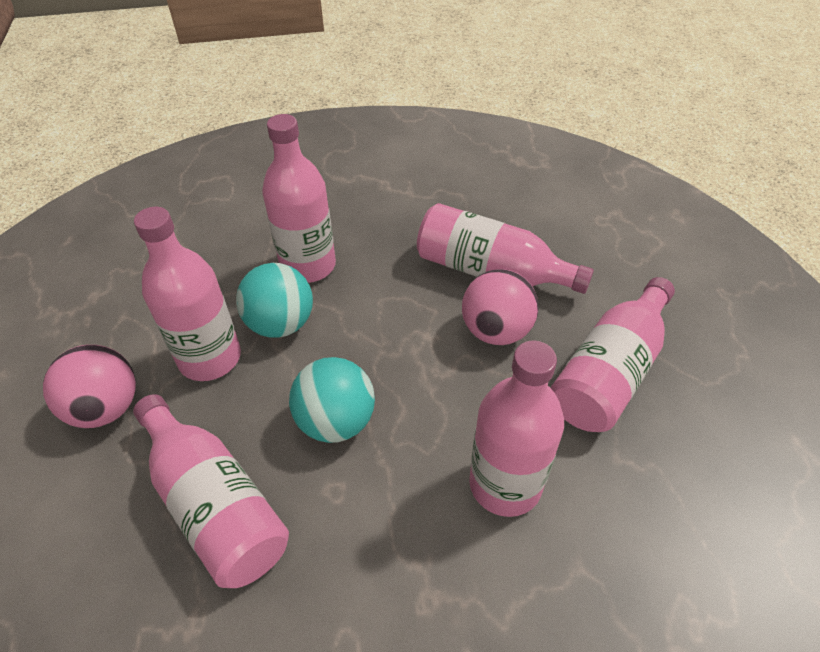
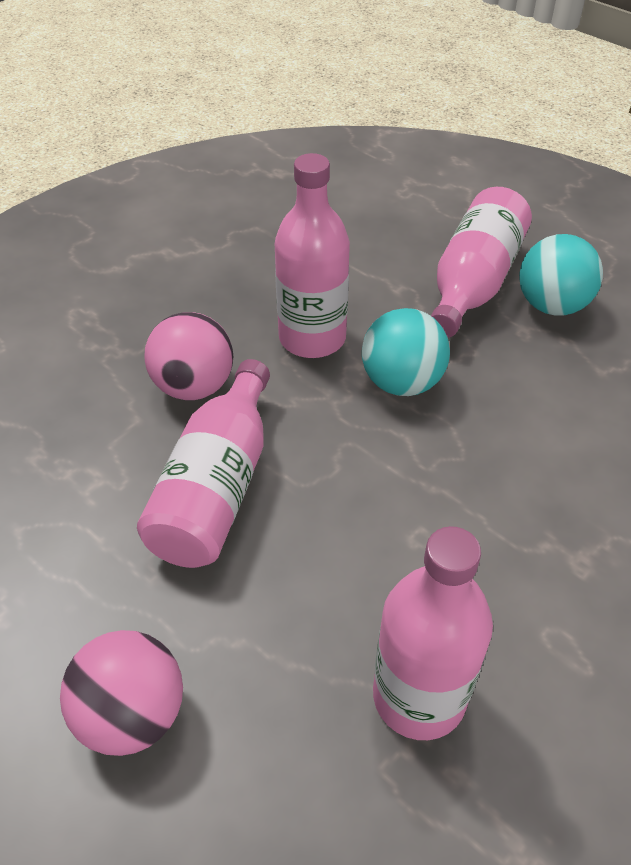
pink bottle: [133,394,289,588] [134,207,241,381] [262,114,336,283] [417,203,594,294] [469,341,564,517] [551,277,675,432] = 6 -> [137,359,270,568] [275,153,350,358] [373,526,493,740] [431,187,532,338] = 4

